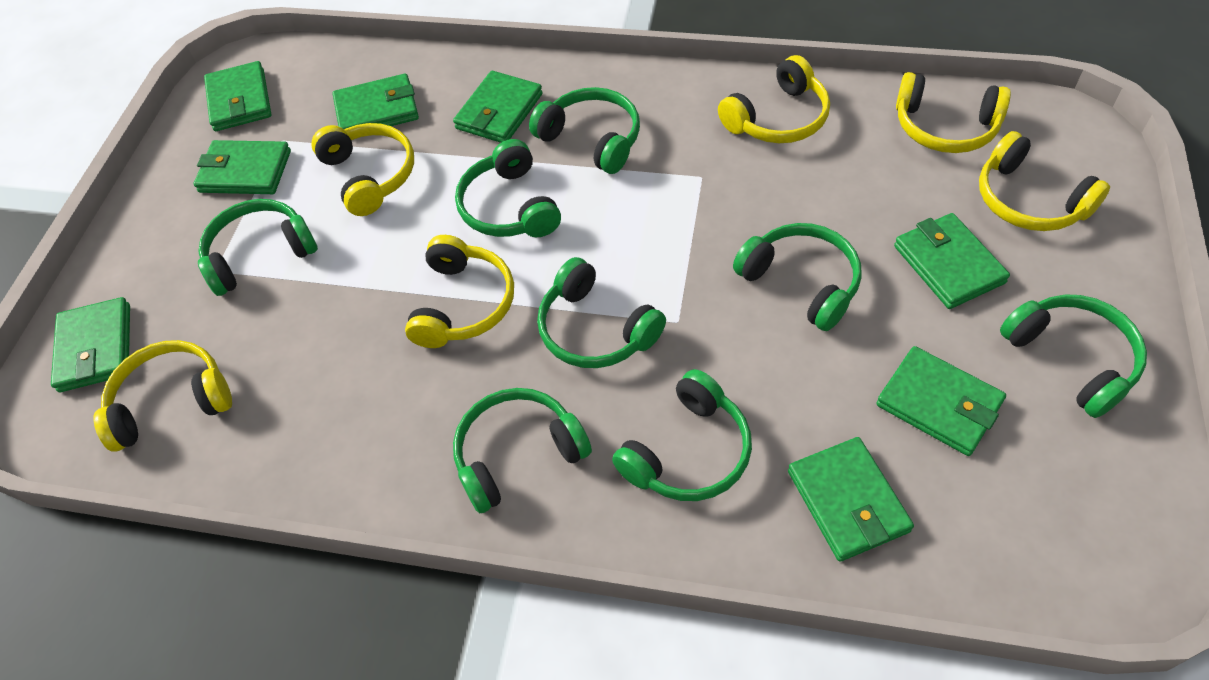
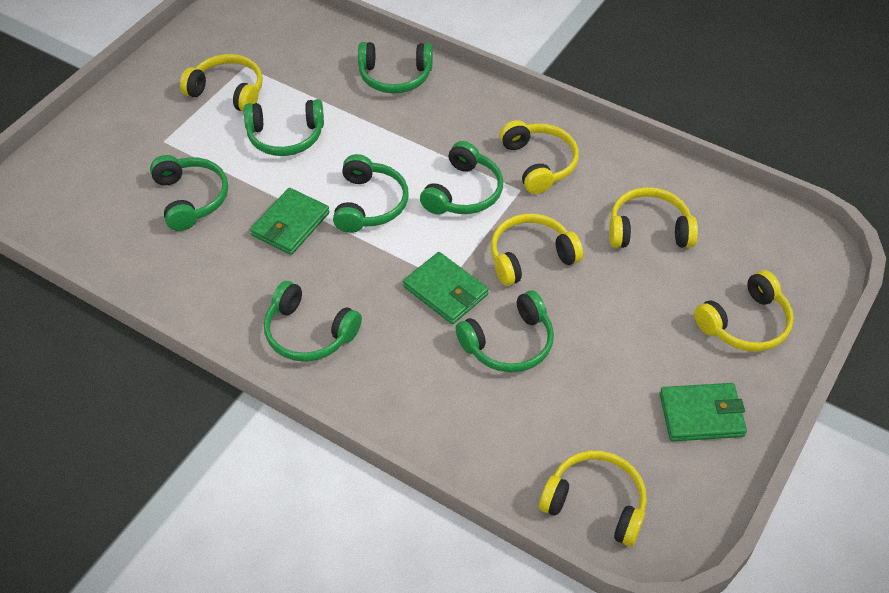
green headphones: [198,199,318,296] [453,388,592,513] [455,139,561,237] [529,87,640,174] [537,257,666,368] [612,369,752,501] [733,223,862,331] [1000,295,1147,418] = 8 -> [150,155,228,231] [244,99,324,156] [264,281,362,362] [333,154,409,233] [358,42,433,94] [420,141,503,215] [456,290,554,373] = 7
green wallet: [51,297,130,392] [194,140,291,194] [204,61,271,131] [332,74,419,129] [453,71,543,143] [788,437,914,562] [876,346,1006,456] [894,213,1010,309] = 8 -> [250,188,329,255] [403,252,488,324] [660,383,747,441] = 3

